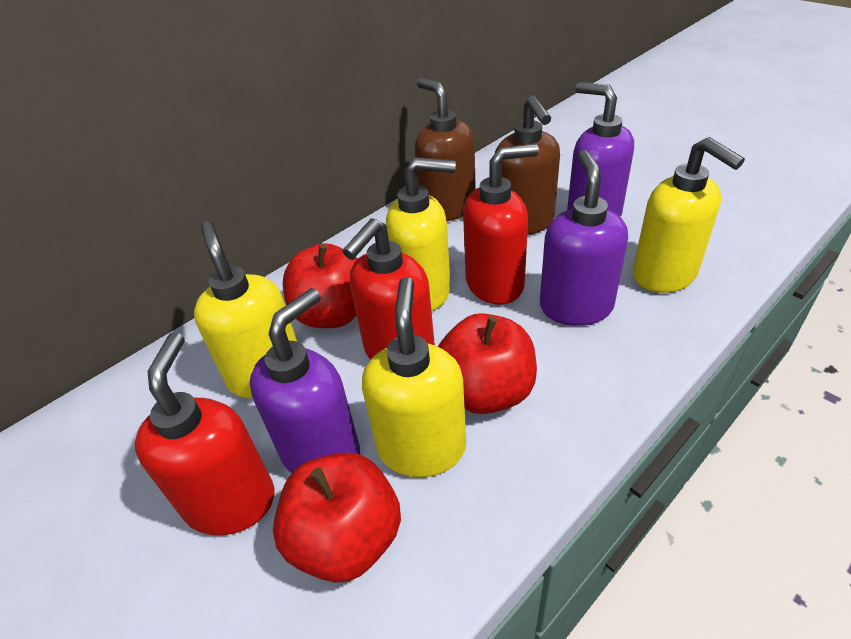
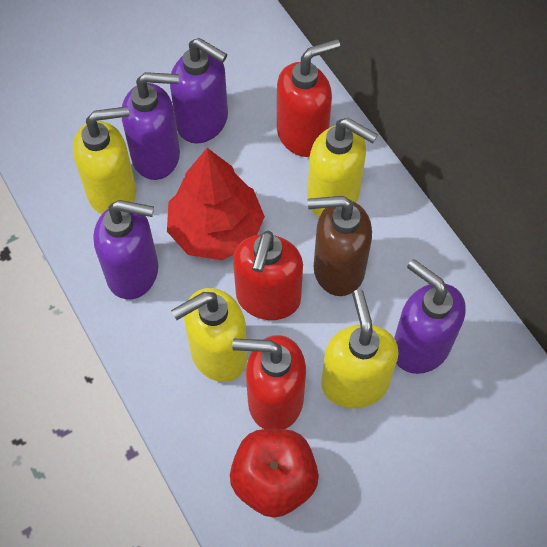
brown soap dispenser: [415,78,476,221] [495,95,560,235] = 2 -> [308,196,372,296] = 1
purple soap dispenser: [250,288,360,473] [540,150,628,326] [567,82,634,217] = 3 -> [93,200,158,299] [122,72,180,180] [170,38,228,143] [394,259,466,374] = 4
red apple: [273,452,401,583] [283,243,358,328] [438,313,537,414] = 3 -> [230,429,319,518] = 1
red tree: none = 0 -> [167,148,265,260] = 1

